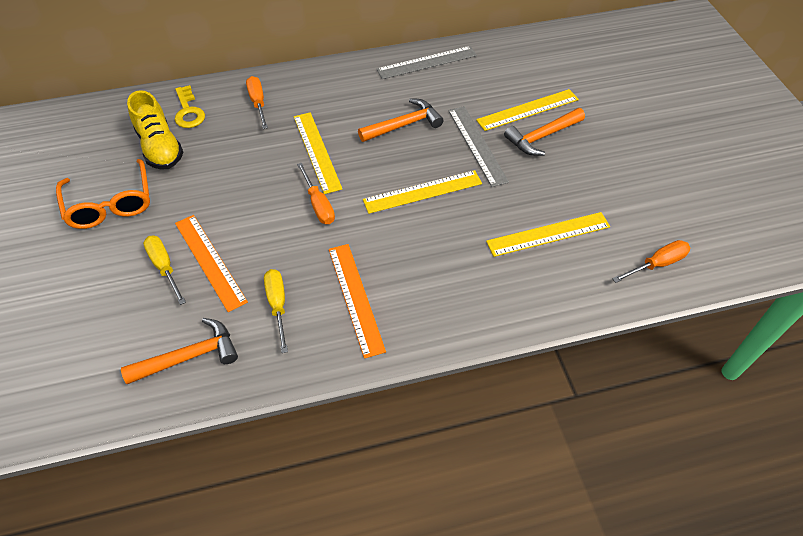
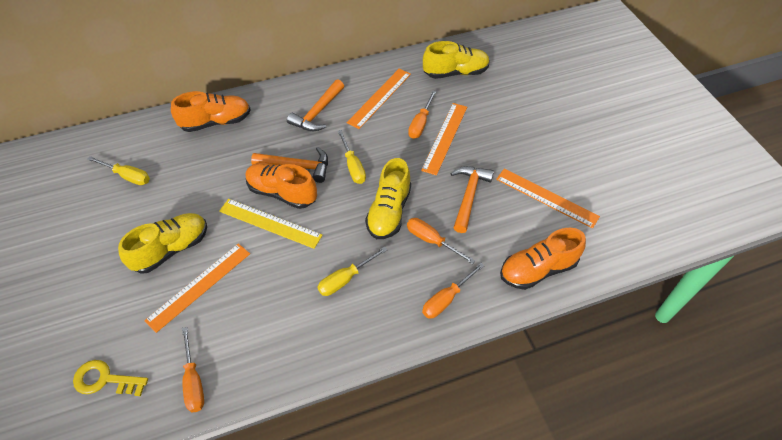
grey ruler: [376,46,477,79] [448,106,509,187] = 2 -> none = 0
orange glasses: [56,159,150,229] = 1 -> none = 0
orange ruler: [175,215,248,312] [329,244,386,359] = 2 -> [144,243,250,333] [347,69,411,129] [421,103,467,175] [496,169,600,229] = 4
orange screwdriver: [246,76,268,129] [297,163,335,224] [612,240,690,283] = 3 -> [182,327,204,413] [407,218,475,264] [408,91,436,139] [422,263,485,318] = 4
orange shoe: none = 0 -> [171,91,251,132] [246,163,317,209] [500,228,586,290] = 3
yellow ruler: [294,112,342,194] [363,170,482,214] [476,89,579,131] [486,212,610,257] = 4 -> [219,199,323,249] = 1
yellow screwdriver: [143,236,186,305] [264,269,288,353] = 2 -> [87,156,150,185] [317,247,387,296] [338,130,366,184] = 3
yellow shoe: [127,90,184,170] = 1 -> [118,213,207,274] [365,158,411,239] [423,41,490,79] = 3

